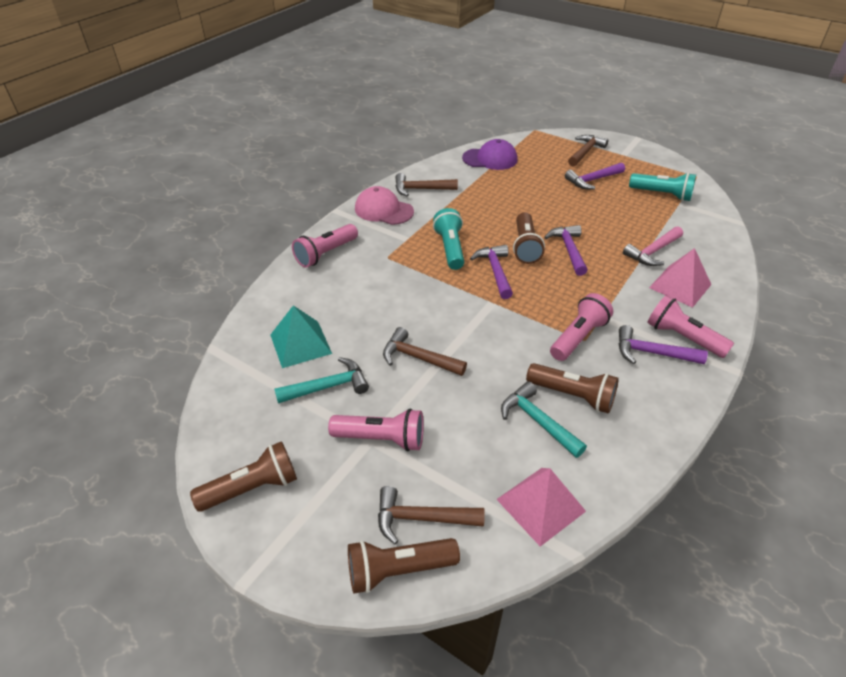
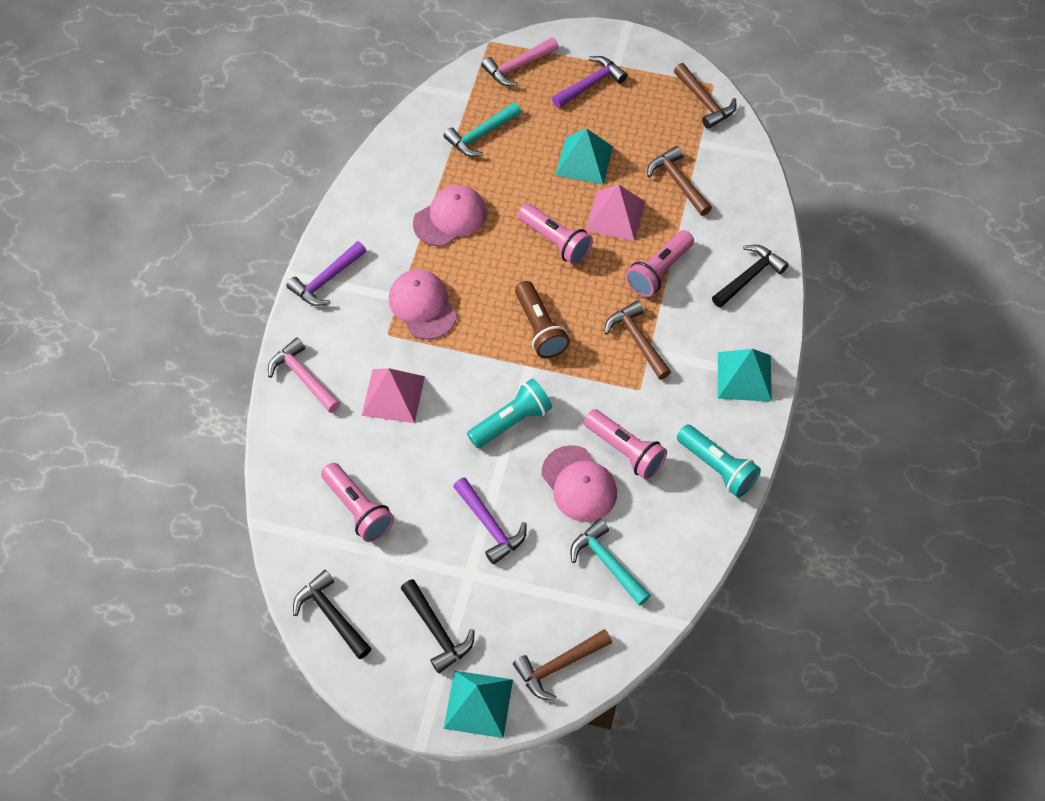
black hammer: none = 0 -> [293,570,372,659] [401,579,475,674] [712,245,789,308] = 3
brown flashlight: [190,441,297,512] [348,538,460,594] [513,212,545,264] [526,363,619,413] = 4 -> [515,281,570,359] = 1
pink cap: [355,186,414,225] = 1 -> [389,269,457,340] [413,185,487,246] [542,445,617,522] = 3
pink hammer: [623,226,683,266] = 1 -> [268,337,340,413] [481,37,559,86] = 2
purple cap: [462,139,518,170] = 1 -> none = 0
purple hammer: [470,245,513,299] [544,225,588,276] [565,163,625,189] [618,325,708,364] = 4 -> [286,241,366,306] [453,477,526,565] [552,56,627,108] = 3
turquoise pyramid: [270,306,332,368] = 1 -> [444,671,513,738] [555,128,613,184] [718,349,772,402] = 3

